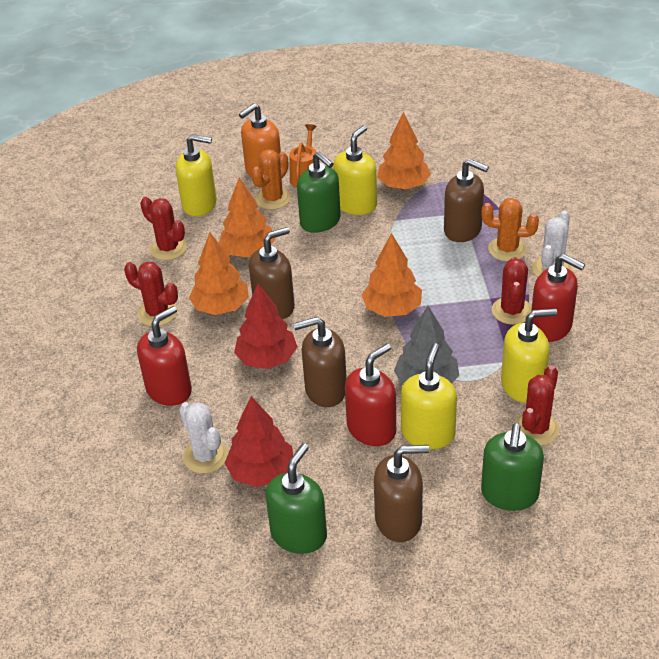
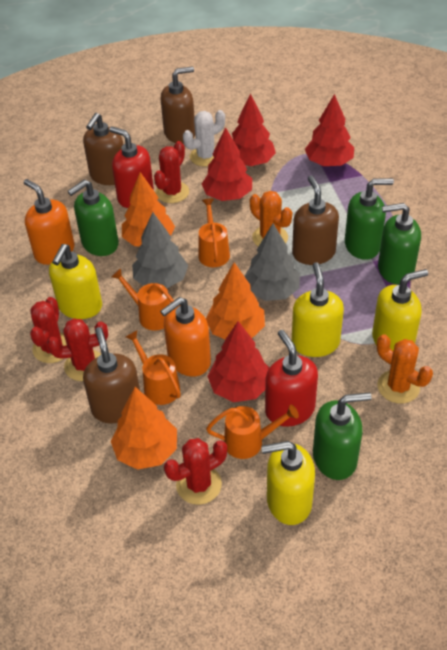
green soap dispenser: [265,443,327,554] [297,152,341,233] [481,423,544,511] = 3 -> [68,180,119,256] [313,392,372,480] [345,178,394,260] [378,203,421,284] = 4
grey tree: [394,306,459,385] = 1 -> [132,212,188,289] [244,223,300,301] = 2
orange soap dispenser: [239,103,281,177] = 1 -> [24,179,74,265] [160,297,211,377] = 2
orange tree: [189,232,249,315] [219,178,276,257] [362,233,422,317] [377,112,431,189] = 4 -> [111,387,177,470] [122,172,175,246] [206,262,265,339] = 3
orange watering can: [289,124,317,188] = 1 -> [112,268,174,330] [126,330,181,405] [198,199,230,267] [206,405,299,459] = 4
red soap dispenser: [137,306,192,406] [345,343,396,446] [531,254,585,342] = 3 -> [109,127,154,208] [265,330,318,427] = 2
red tree: [225,396,293,487] [234,284,297,369] = 2 -> [202,127,252,201] [207,321,270,402] [232,94,276,166] [305,94,354,166] = 4
white cactus: [179,402,228,474] [532,211,572,277] = 2 -> [183,110,225,167] = 1

